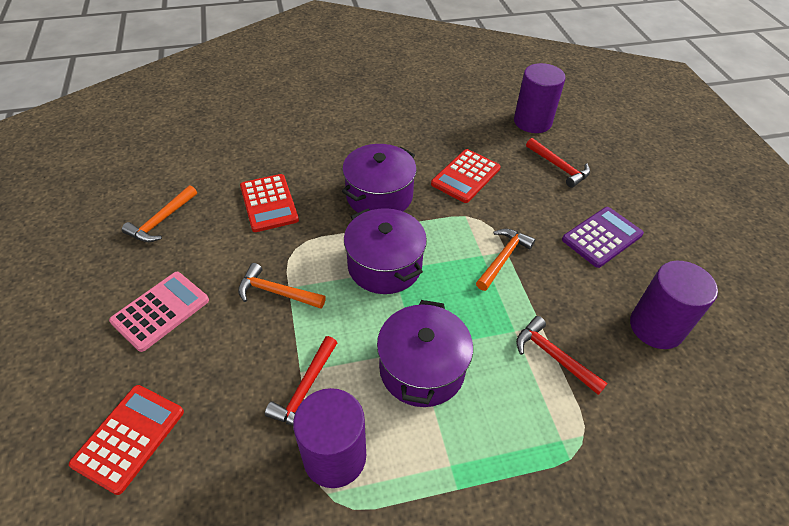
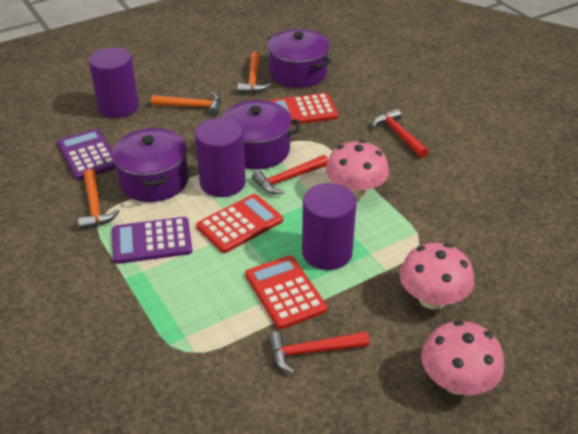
pink calculator: [109,272,209,352] = 1 -> none = 0
pink mushroom: none = 0 -> [326,140,389,199] [400,243,474,310] [421,320,504,395] = 3
purple calculator: [562,207,644,268] = 1 -> [57,129,116,180] [112,217,192,264] = 2

